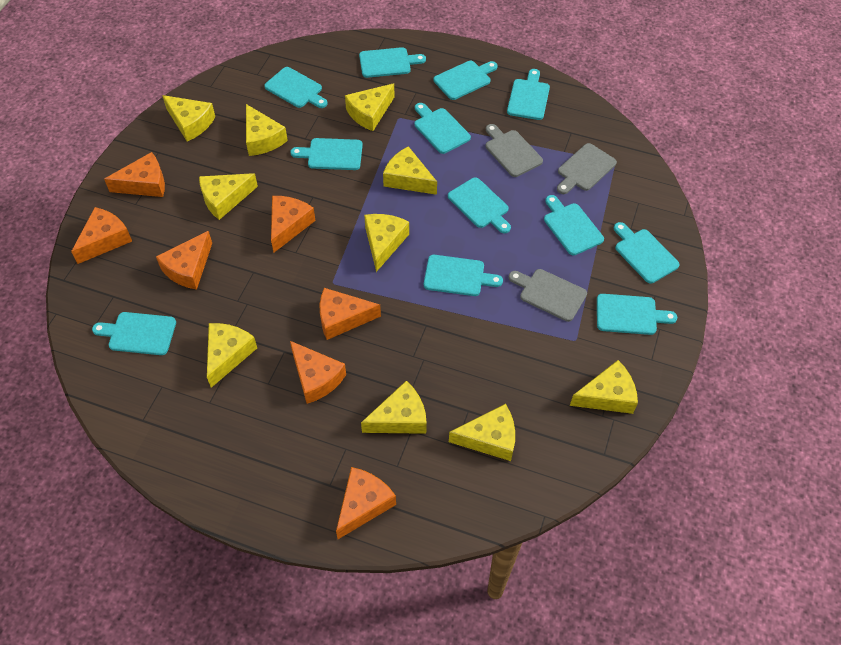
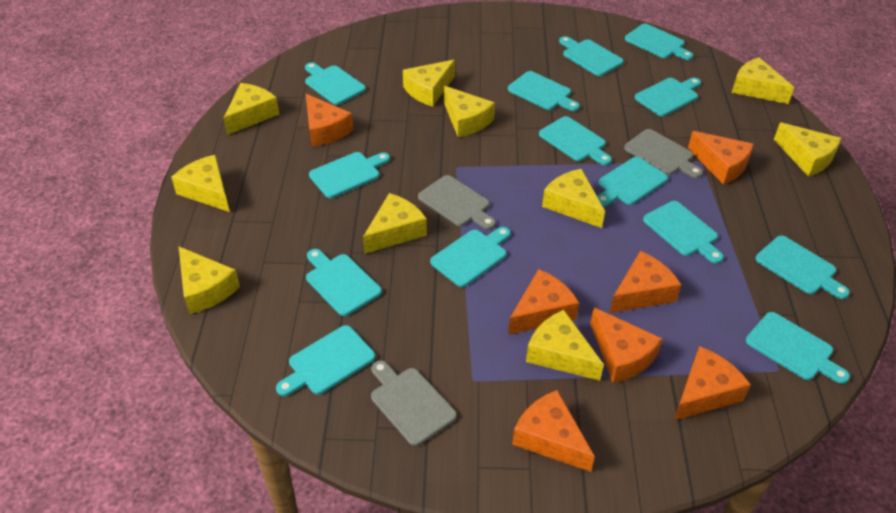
turquoise cutting board: [92,312,176,355] [264,67,328,108] [290,138,363,170] [359,47,426,78] [414,103,471,154] [424,255,503,296] [434,61,498,100] [448,177,511,233] [507,69,550,120] [544,195,604,255] [597,294,677,335] [614,222,680,284] = 12 -> [276,325,376,396] [305,62,366,105] [306,249,382,316] [309,152,390,198] [430,227,511,287] [508,71,580,111] [539,116,612,165] [559,36,624,76] [597,157,668,206] [625,24,693,60] [635,78,701,116] [643,201,724,264] [746,312,850,384] [756,235,850,299] = 14

